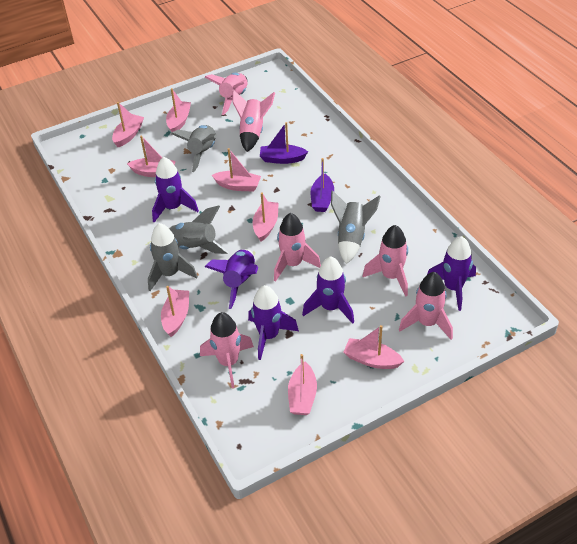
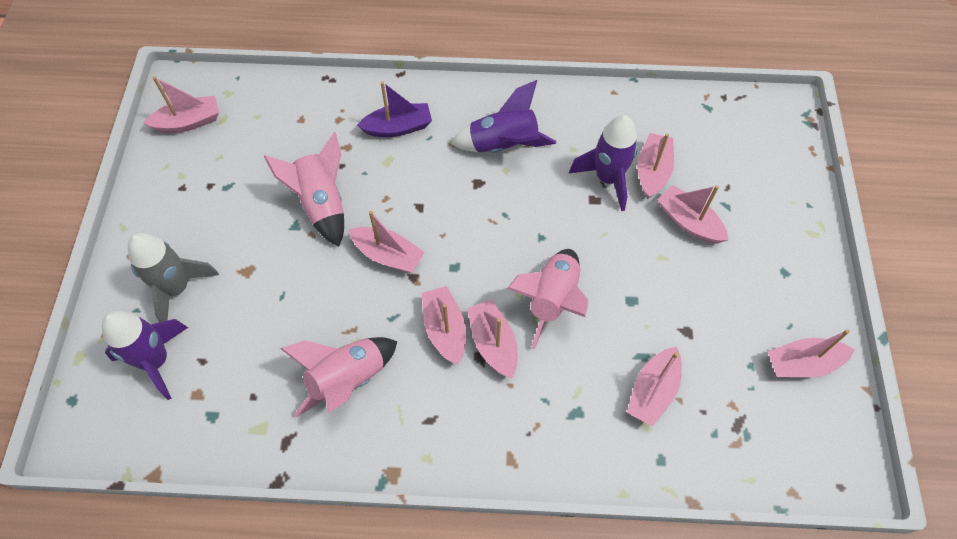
grey rocket: [148,223,198,291] [169,205,229,254] [171,125,217,172] [331,190,381,264] = 4 -> [128,233,219,322] = 1
pink rocket: [200,312,254,388] [204,73,248,115] [232,90,275,152] [274,213,321,282] [362,225,408,296] [399,272,453,340] = 6 -> [264,132,344,247] [280,337,397,417] [507,249,588,349] = 3
purple boat: [260,122,308,164] [310,158,334,212] = 2 -> [357,81,432,137] = 1
purple rocket: [152,157,199,223] [205,249,258,309] [248,285,299,360] [302,256,354,324] [427,236,476,311] = 5 -> [102,311,188,400] [451,80,556,153] [569,115,638,211] = 3

